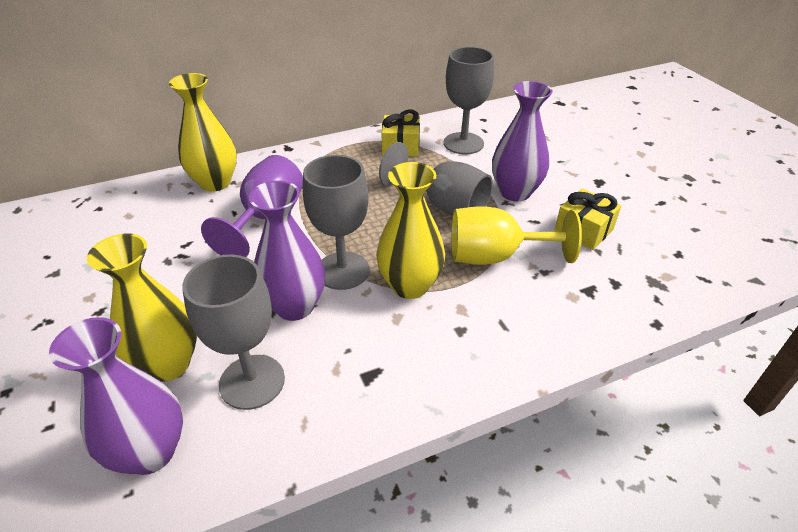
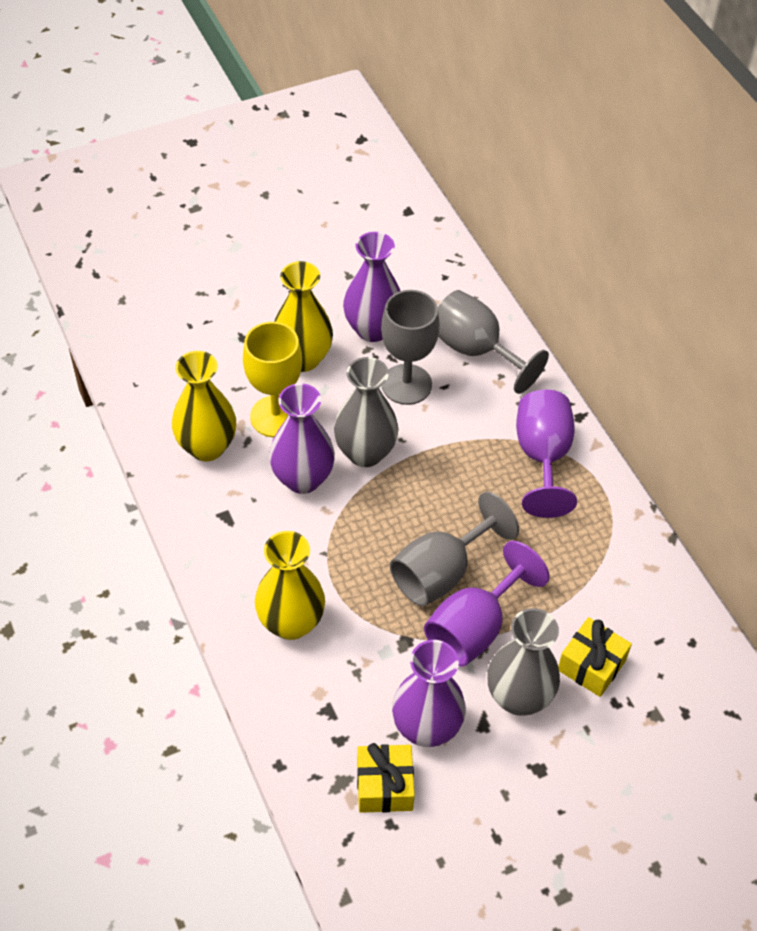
grey goblet: [182,255,285,410] [303,155,369,290] [379,142,493,216] [444,47,494,154] = 4 -> [381,290,440,405] [390,492,519,606] [438,290,549,394] = 3
grey vase: none = 0 -> [334,357,398,467] [487,608,560,715] = 2
purple goblet: [201,155,303,257] = 1 -> [424,541,550,666] [516,390,577,518] = 2

